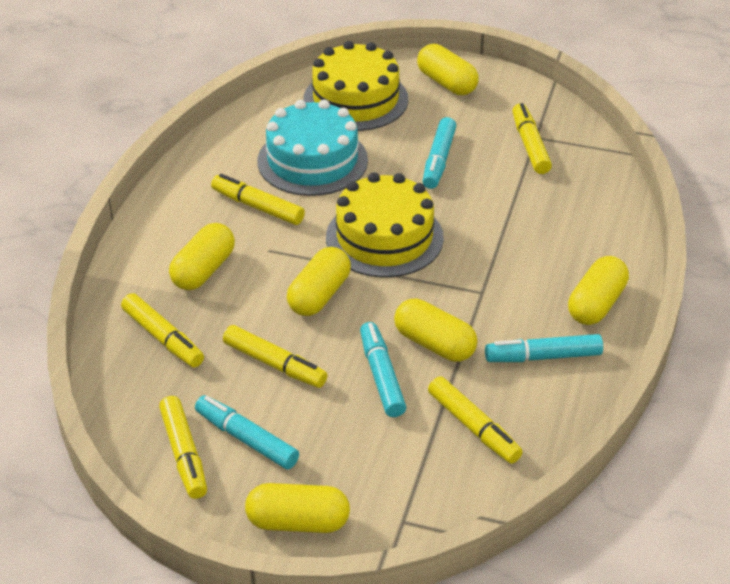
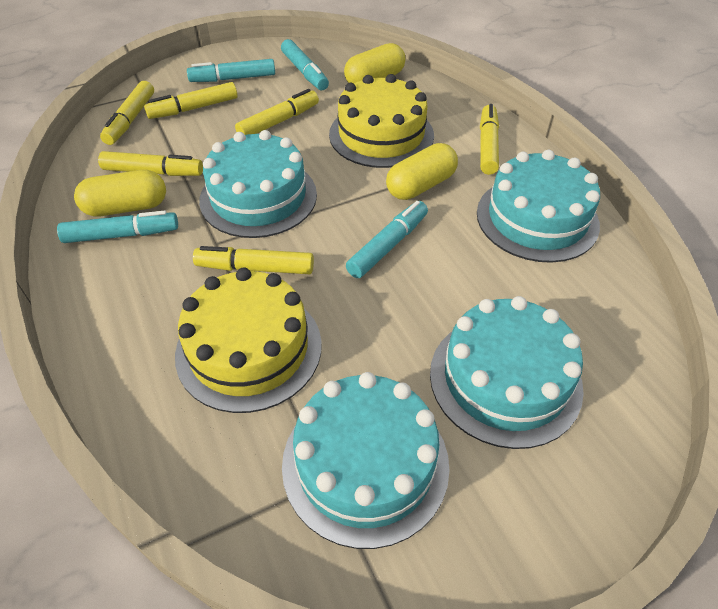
turquoise cake: [257,100,368,196] = 1 -> [199,130,317,238] [282,372,450,549] [430,296,584,449] [477,150,600,263] = 4
yellow capsule: [169,223,235,290] [245,483,350,533] [287,247,351,316] [394,298,478,362] [417,44,479,95] [568,256,629,325] = 6 -> [74,170,166,217] [344,43,406,83] [386,143,458,200] = 3

